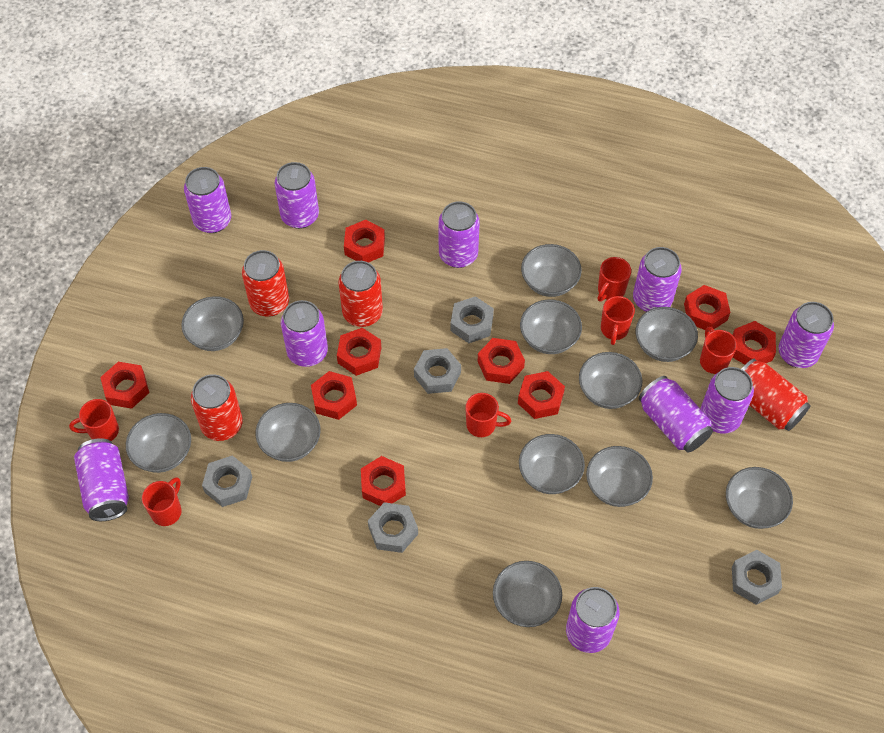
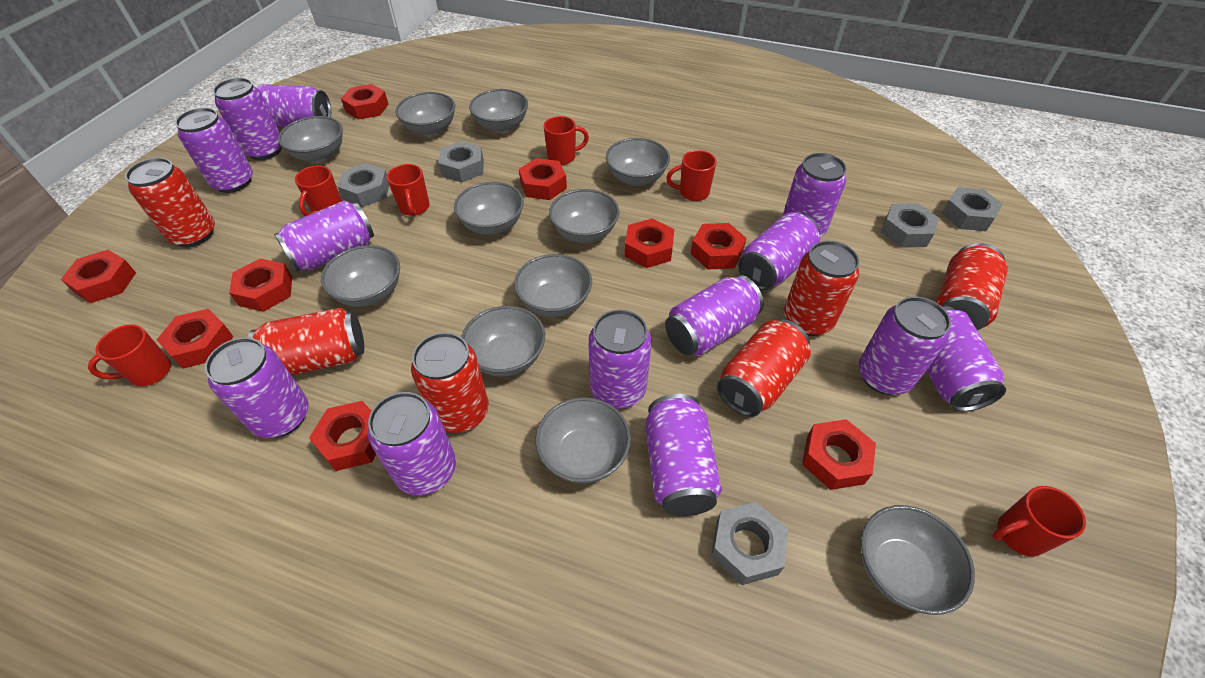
purple can: [74,438,129,521] [184,167,231,233] [275,162,319,229] [281,300,328,367] [439,201,480,268] [566,587,619,653] [633,247,682,312] [639,376,713,453] [700,367,754,433] [779,302,834,368] = 10 -> [175,108,253,193] [205,337,308,438] [213,78,282,160] [257,84,331,127] [274,200,374,272] [368,392,456,496] [588,310,651,409] [645,394,722,516] [665,275,764,356] [738,212,820,290] [782,153,846,237] [859,297,951,395] [927,306,1006,412] = 13
red can: [191,374,243,441] [242,250,289,317] [339,261,383,327] [742,359,811,431] = 4 -> [125,158,215,247] [248,308,364,375] [411,332,489,433] [717,319,811,417] [784,241,859,336] [936,243,1008,330] = 6

